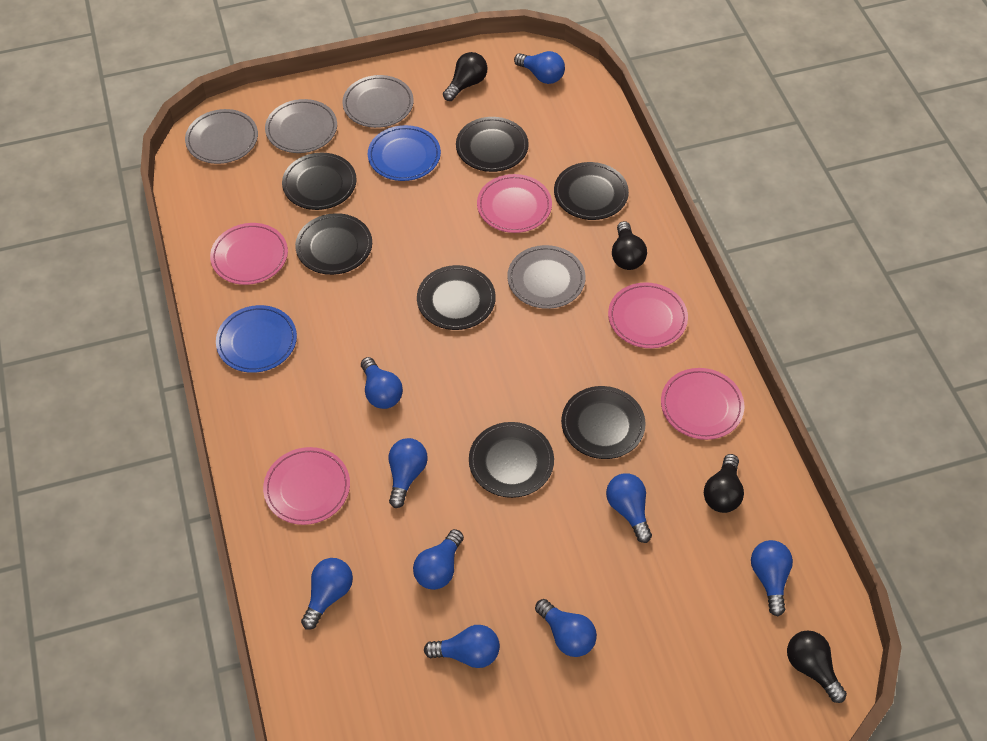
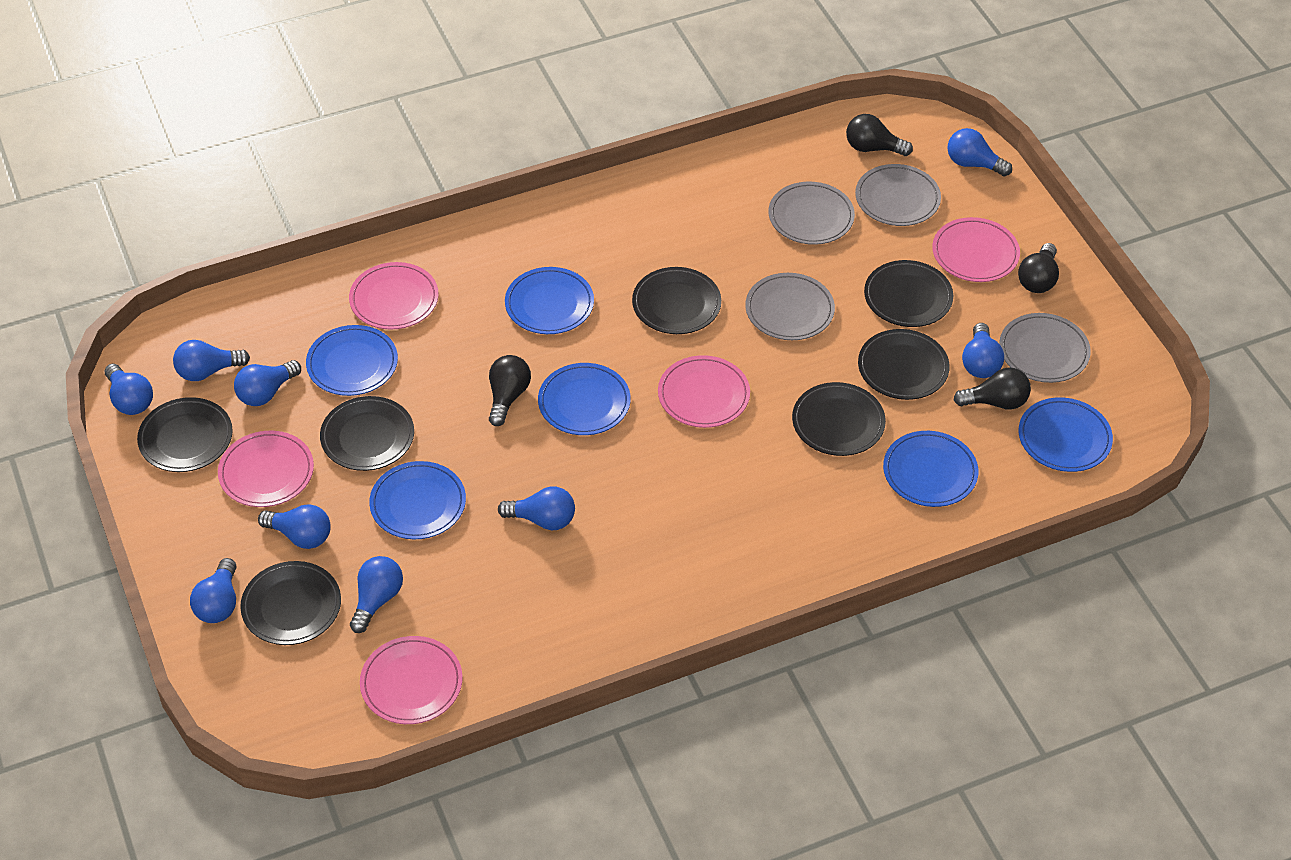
blue plate: [216,305,297,373] [368,125,441,181] = 2 -> [306,325,398,396] [369,461,466,539] [505,267,594,334] [538,363,631,435] [883,431,978,507] [1019,397,1113,472] = 6

